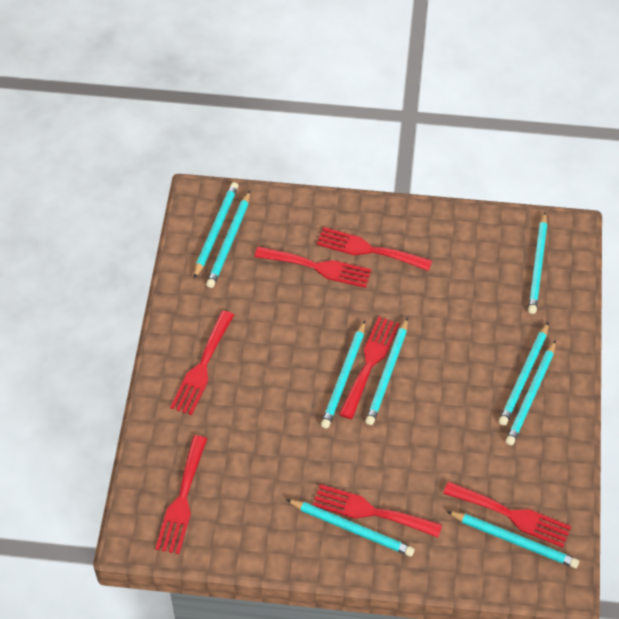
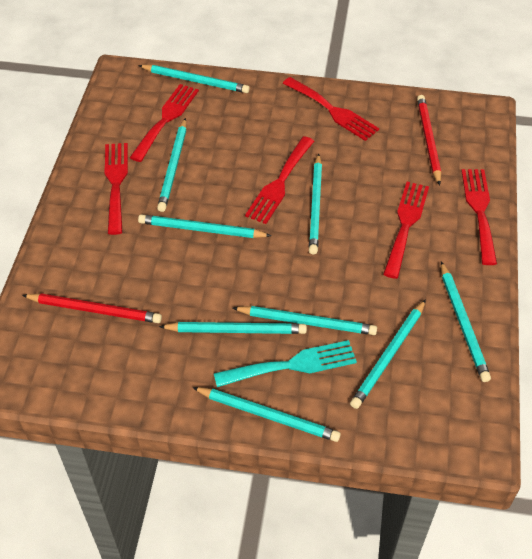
red fork: [155,435,207,554] [170,311,234,415] [254,246,371,288] [313,484,442,537] [316,227,432,271] [339,317,400,419] [443,481,571,548] = 7 -> [104,143,128,235] [129,84,199,162] [245,136,314,224] [282,77,379,141] [383,182,429,279] [461,169,497,265] = 6
red pencil: none = 0 -> [22,293,162,323] [417,95,441,186] = 2
turquoise fork: none = 0 -> [214,340,357,387] = 1

